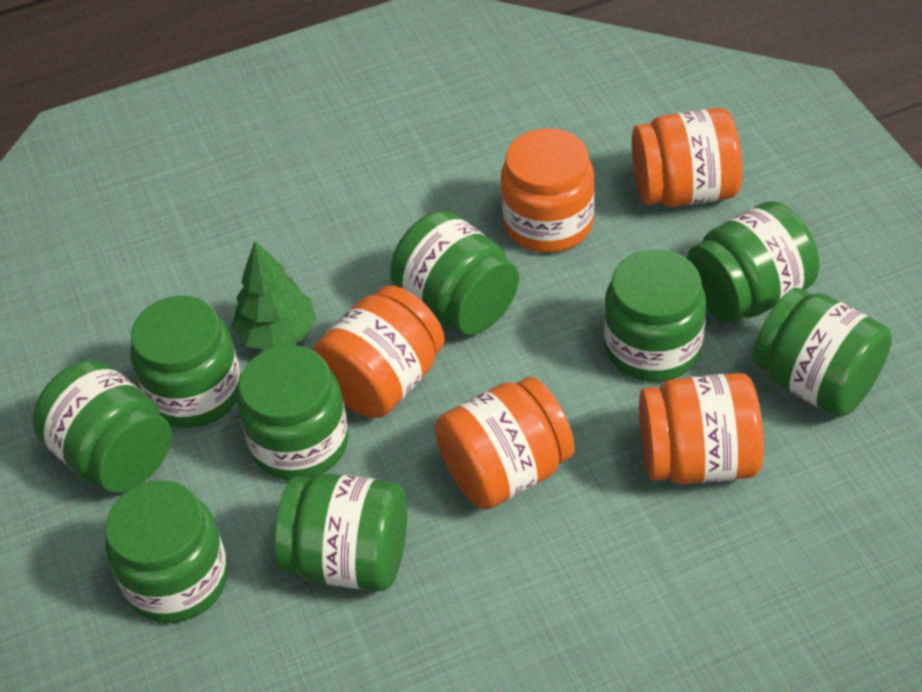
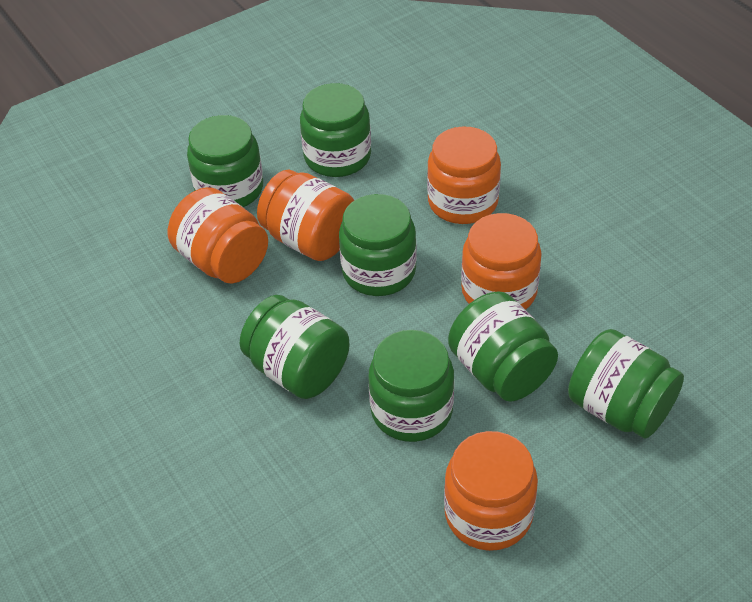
green jar: [32,360,172,493] [105,480,228,623] [131,296,241,428] [238,345,349,480] [274,473,407,591] [390,211,519,335] [604,249,706,382] [687,201,819,323] [753,288,892,417] = 9 -> [187,115,263,207] [240,295,350,399] [300,83,371,177] [339,194,417,296] [368,330,454,442] [448,291,558,402] [568,329,684,439] = 7
green tree: [232,241,316,350] = 1 -> none = 0

